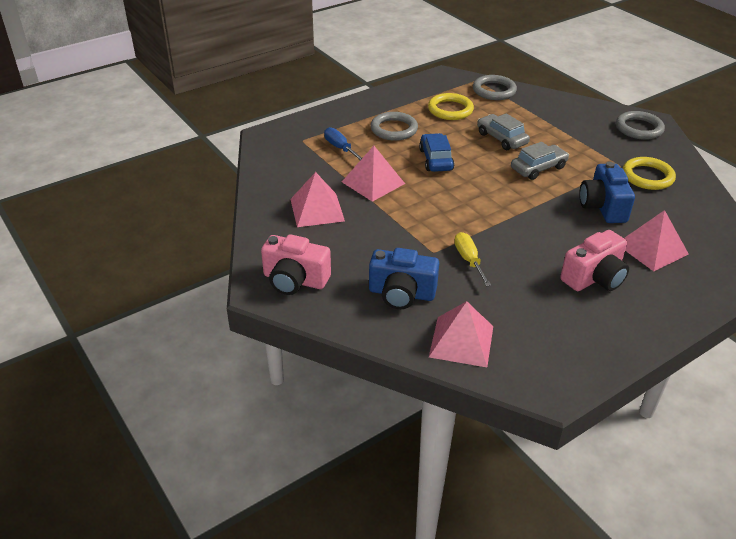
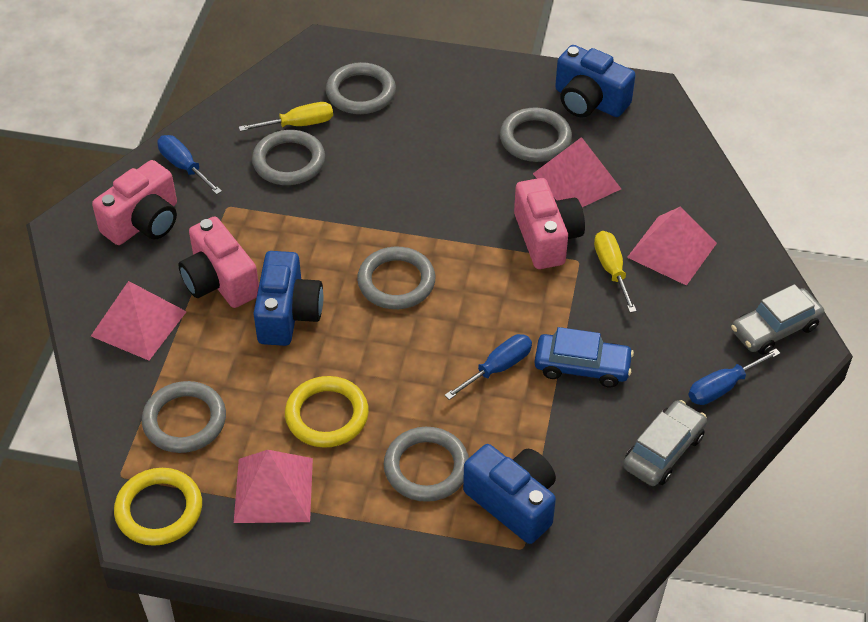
blue camera: [369,248,439,309] [579,162,635,223] = 2 -> [253,251,323,346] [463,444,556,544] [555,45,635,118] = 3
blue screwdriver: [324,127,362,160] = 1 -> [157,135,222,195] [444,334,532,400] [689,349,780,405] = 3
grey ring: [371,112,418,141] [473,75,517,100] [616,111,665,140] = 3 -> [142,381,226,453] [252,130,325,185] [326,62,396,114] [357,247,435,309] [384,427,469,502] [500,107,572,162] = 6
pink camera: [261,234,331,295] [560,230,629,291] = 2 -> [92,160,177,245] [178,216,259,308] [514,178,585,269] = 3
yellow screwdriver: [454,232,491,286] = 1 -> [239,102,333,131] [594,231,637,313] = 2

